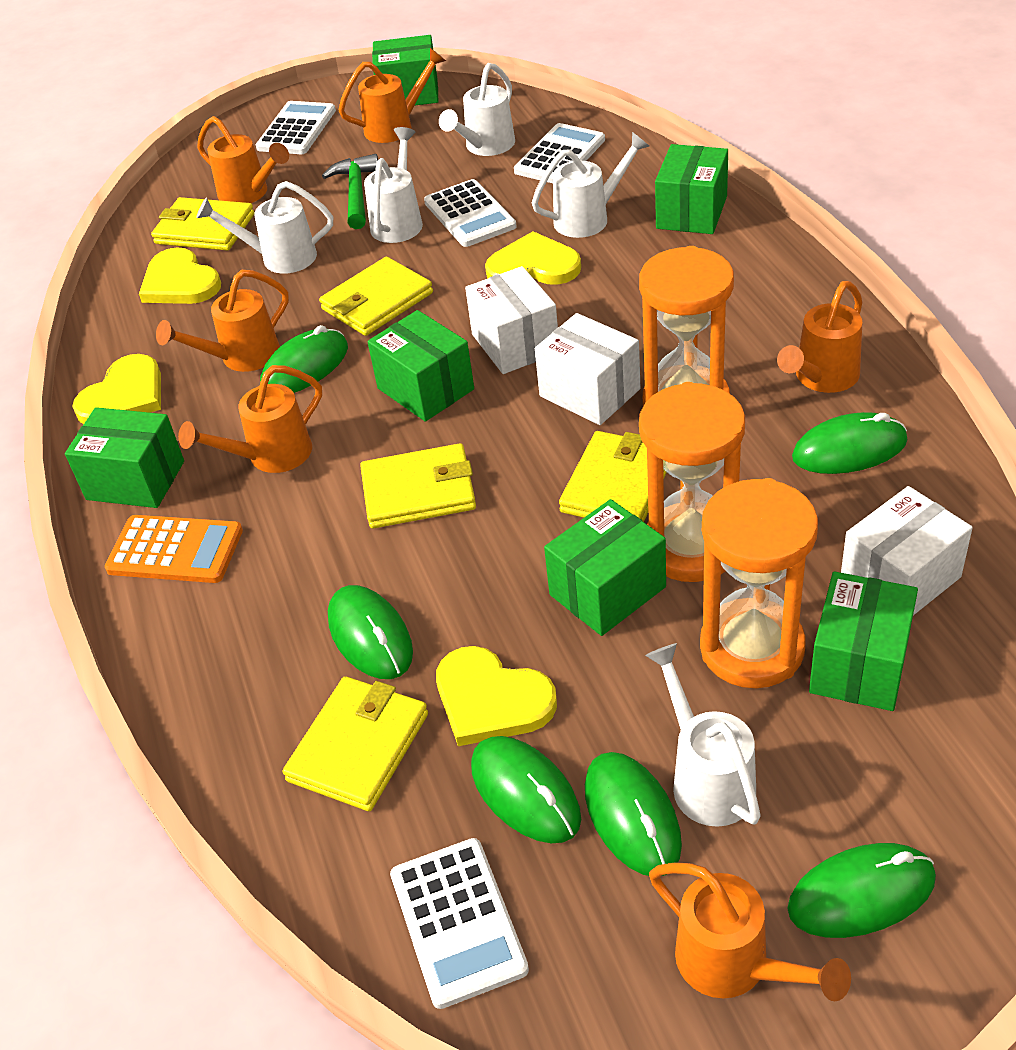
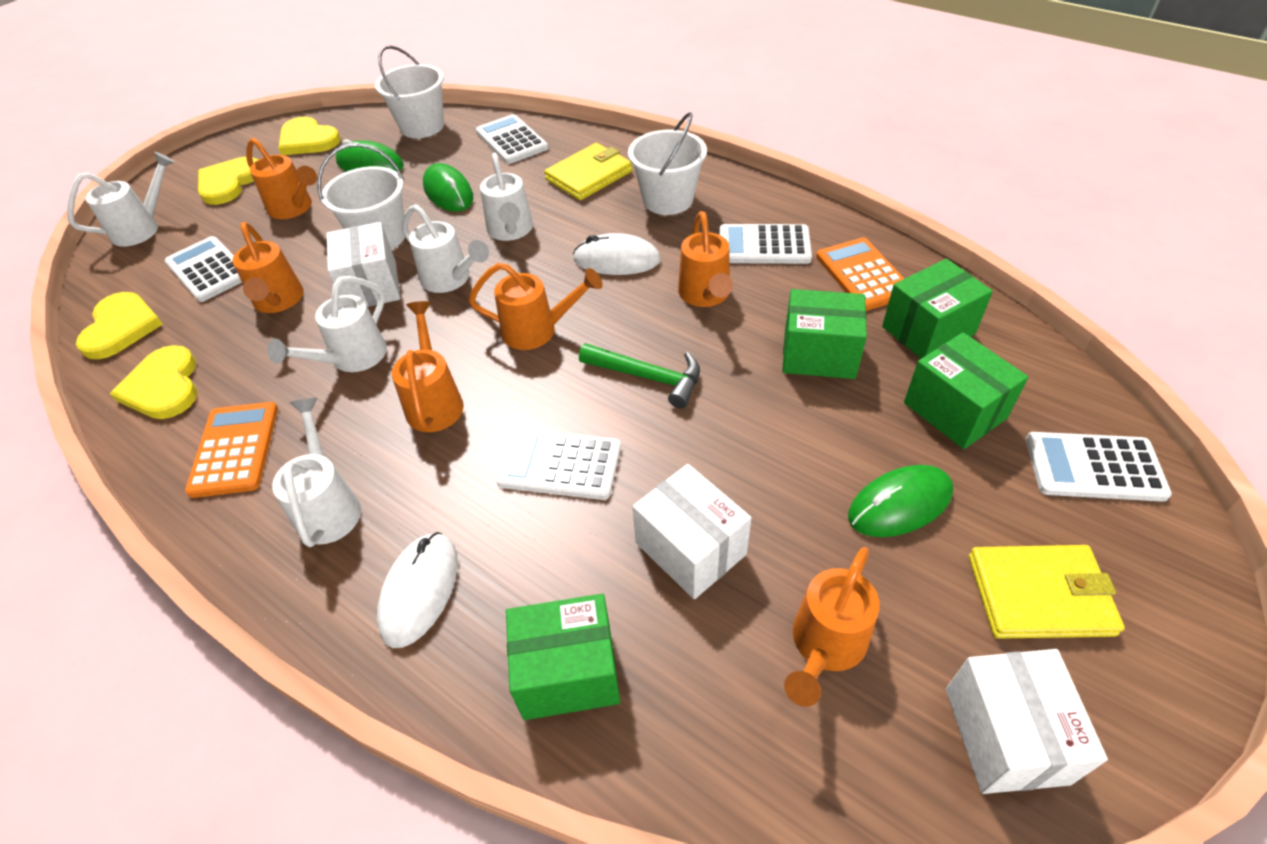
green box: [65,407,184,508] [367,310,474,422] [372,35,439,106] [544,499,666,636] [655,144,728,234] [809,571,918,711] = 6 -> [506,594,620,720] [782,289,867,379] [882,259,993,359] [904,332,1029,449] = 4
green mouse: [260,325,348,393] [328,585,413,679] [471,736,581,843] [585,752,682,876] [787,843,936,938] [792,412,907,474] = 6 -> [336,139,404,172] [423,163,473,212] [848,465,953,537] = 3
orange calculator: [105,515,243,583] = 1 -> [185,402,278,498] [816,237,905,311] = 2
orange hourglass: [639,246,734,406] [639,382,745,582] [700,478,818,688] = 3 -> none = 0
white bucket: none = 0 -> [318,143,405,250] [375,45,444,138] [628,112,707,215] = 3
white calculator: [256,101,336,154] [390,838,529,1009] [424,179,517,247] [514,123,605,183] = 4 -> [165,236,242,302] [476,114,548,164] [496,428,621,500] [719,224,812,264] [1025,432,1172,502] = 5
white mouse: none = 0 -> [377,532,458,648] [573,233,661,275] = 2
yellow wallet: [151,197,255,251] [283,676,428,811] [319,257,433,336] [360,443,476,528] [559,431,667,522] = 5 -> [544,143,632,200] [969,545,1125,639] = 2

